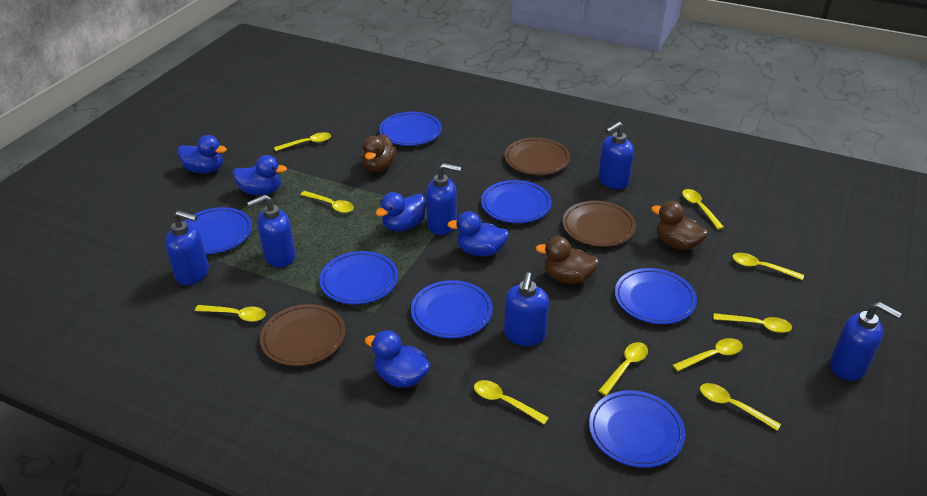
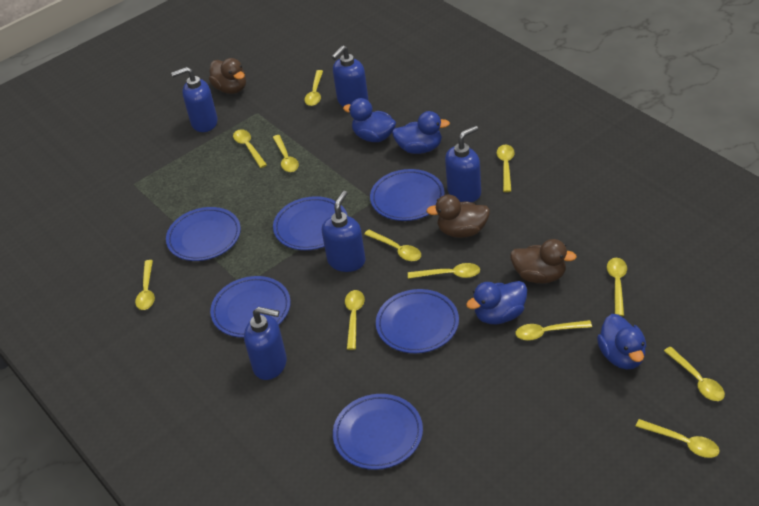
blue duck: [177,135,227,174] [233,155,287,196] [365,330,431,388] [376,192,426,232] [447,211,509,257] = 5 -> [343,98,396,142] [392,111,450,154] [466,281,527,324] [597,314,646,369] = 4
blue plate: [184,207,252,254] [319,251,398,305] [379,112,442,146] [411,280,493,339] [481,180,552,223] [589,390,685,468] [615,268,697,324] = 7 -> [166,207,241,261] [210,276,291,338] [273,196,348,250] [333,394,423,470] [370,169,445,221] [376,289,459,353] = 6
blue soap dispenser: [165,210,209,285] [247,195,295,267] [426,163,461,235] [504,272,549,346] [598,122,634,189] [830,302,902,381] = 6 -> [171,67,218,132] [244,307,287,380] [322,191,366,272] [332,45,368,107] [445,126,481,202] = 5
brown plate: [260,304,345,366] [504,137,570,175] [562,201,636,247] = 3 -> none = 0
yellow spoon: [195,305,266,322] [274,132,331,151] [301,191,354,213] [474,380,549,425] [598,342,648,396] [673,338,743,372] [682,189,724,230] [700,383,781,431] [713,313,792,333] [733,253,804,280] = 10 -> [135,260,155,310] [233,129,267,168] [273,135,299,172] [304,70,323,106] [345,290,365,350] [364,230,421,261] [408,263,480,279] [497,144,515,192] [516,320,592,341] [607,258,627,316] [635,419,720,458] [664,347,725,401] = 12

